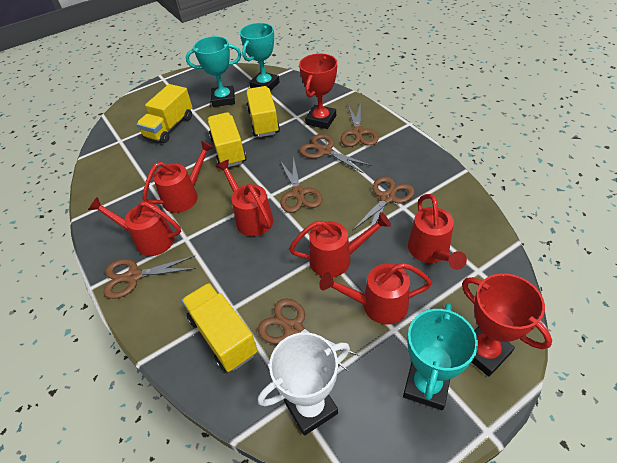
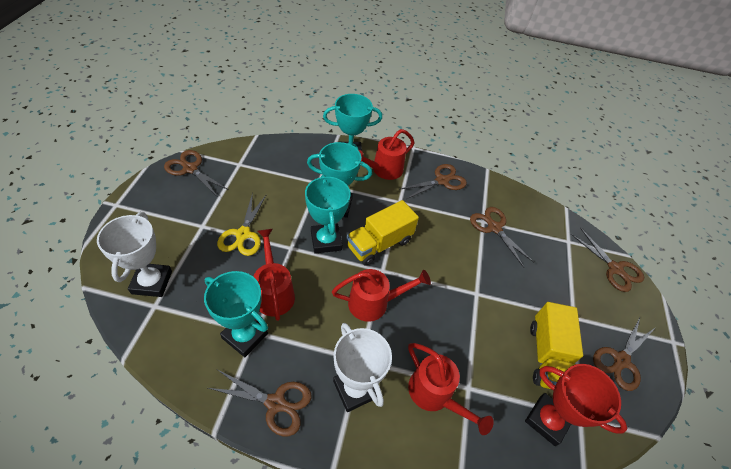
red trophy: [299,53,337,129] [462,273,552,377] = 2 -> [525,364,628,446] = 1
red watering can: [88,197,181,256] [143,140,214,213] [216,160,273,236] [289,212,391,277] [319,263,432,325] [408,194,467,270] = 6 -> [253,229,295,321] [332,269,431,322] [359,129,415,180] [408,343,494,435] = 4
turquoise trophy: [186,36,242,107] [240,23,280,91] [403,303,478,410] = 3 -> [204,271,268,357] [305,175,351,254] [307,142,372,218] [323,94,382,151] = 4
white trophy: [258,332,350,436] = 1 -> [97,212,172,297] [333,323,392,412] = 2
yellow scissors: none = 0 -> [217,193,267,256] = 1
yellow truck: [137,84,192,143] [182,283,258,372] [208,112,247,167] [246,86,280,137] = 4 -> [347,200,419,266] [530,302,583,389] = 2

